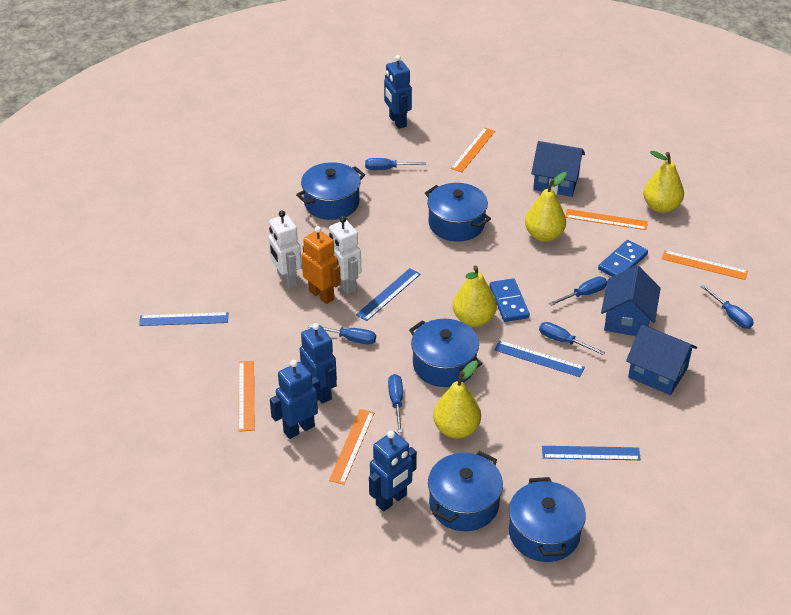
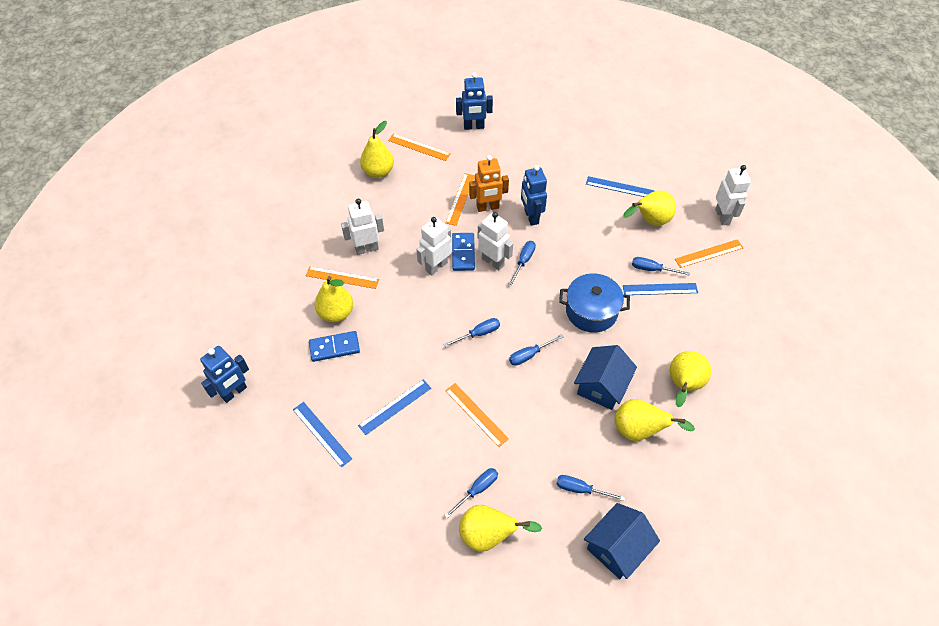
blue house: [531,141,585,197] [601,265,661,336] [626,325,697,395] = 3 -> [574,345,637,410] [584,503,660,579] = 2
blue pot: [296,162,365,220] [409,319,482,387] [425,183,491,242] [428,451,503,531] [509,477,586,562] = 5 -> [559,273,630,333] = 1
blue robot: [270,360,321,439] [300,323,337,403] [369,430,417,511] [384,55,412,129] = 4 -> [200,346,249,403] [456,72,493,130] [521,165,547,226] = 3
white robot: [268,211,302,289] [328,216,361,294] = 2 -> [341,199,384,255] [416,217,451,276] [478,212,513,270] [715,165,751,225] = 4
yellow pear: [433,361,481,438] [453,266,497,327] [525,172,567,242] [643,151,684,213] = 4 -> [315,276,353,322] [360,121,394,178] [459,505,542,552] [615,399,695,441] [623,190,676,226] [670,351,711,407] = 6

